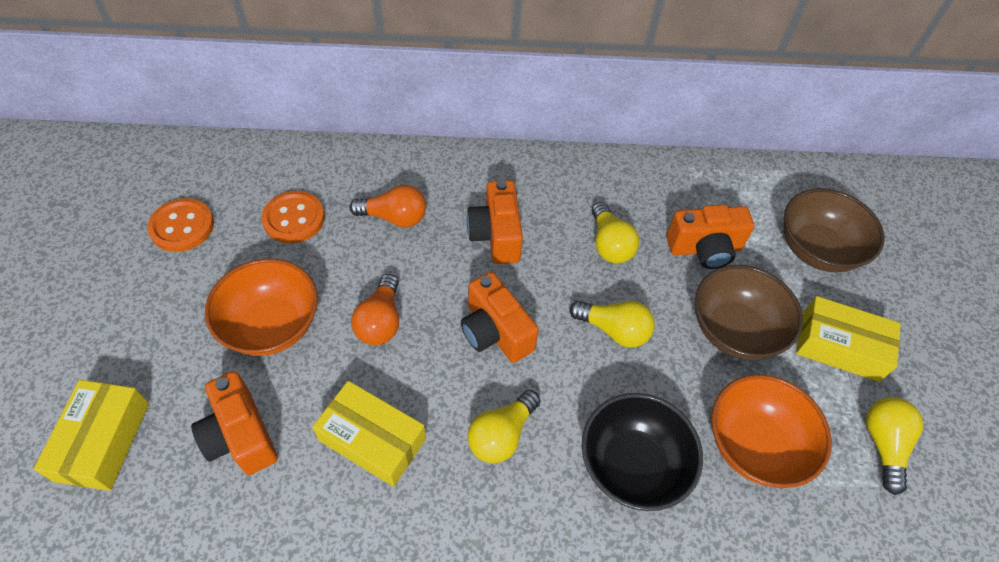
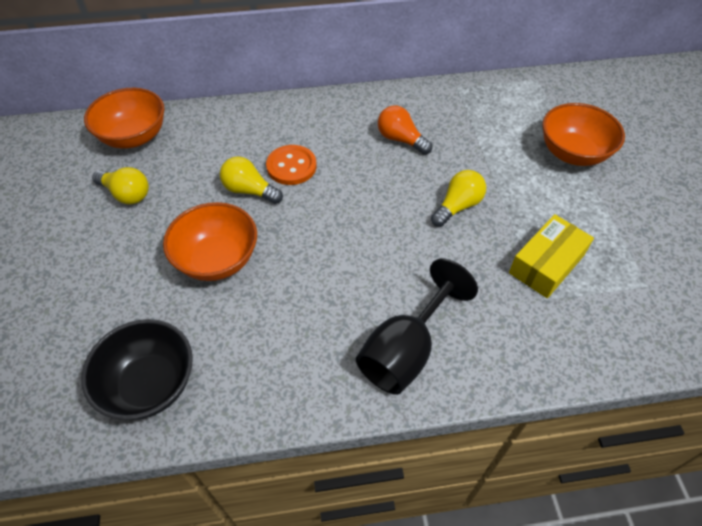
black goblet: none = 0 -> [356,259,478,395] = 1
brown bowl: [695,265,803,360] [784,188,884,272] = 2 -> none = 0
orange bowl: [205,259,318,356] [712,374,832,488] = 2 -> [84,88,164,149] [163,202,257,281] [542,103,625,166] = 3
orange button: [147,198,214,252] [261,191,325,243] = 2 -> [266,145,317,185] = 1
orange camera: [191,371,278,475] [461,272,539,363] [467,180,523,264] [667,205,754,269] = 4 -> none = 0
orange light bulb: [349,185,426,228] [351,274,399,345] = 2 -> [378,106,432,155] = 1
yellow box: [34,380,149,491] [312,381,426,487] [796,296,901,382] = 3 -> [509,214,594,298] = 1
yellow light bulb: [467,390,540,463] [569,301,655,348] [592,202,639,264] [866,397,923,495] = 4 -> [92,167,149,205] [220,157,283,204] [431,170,486,227] = 3

